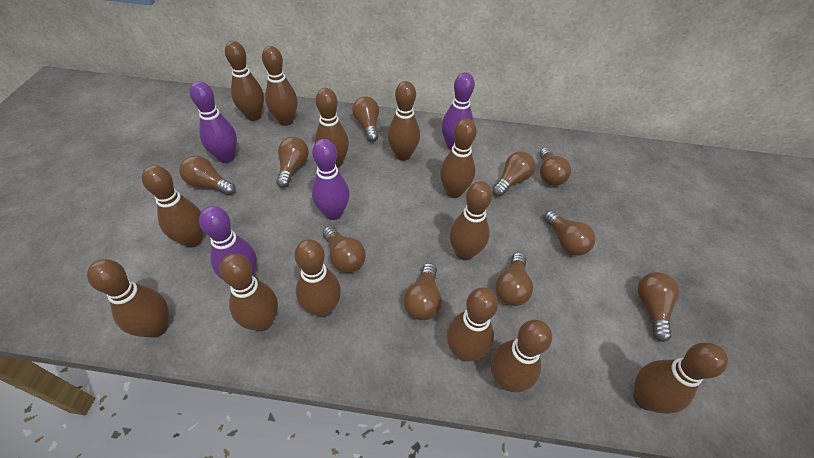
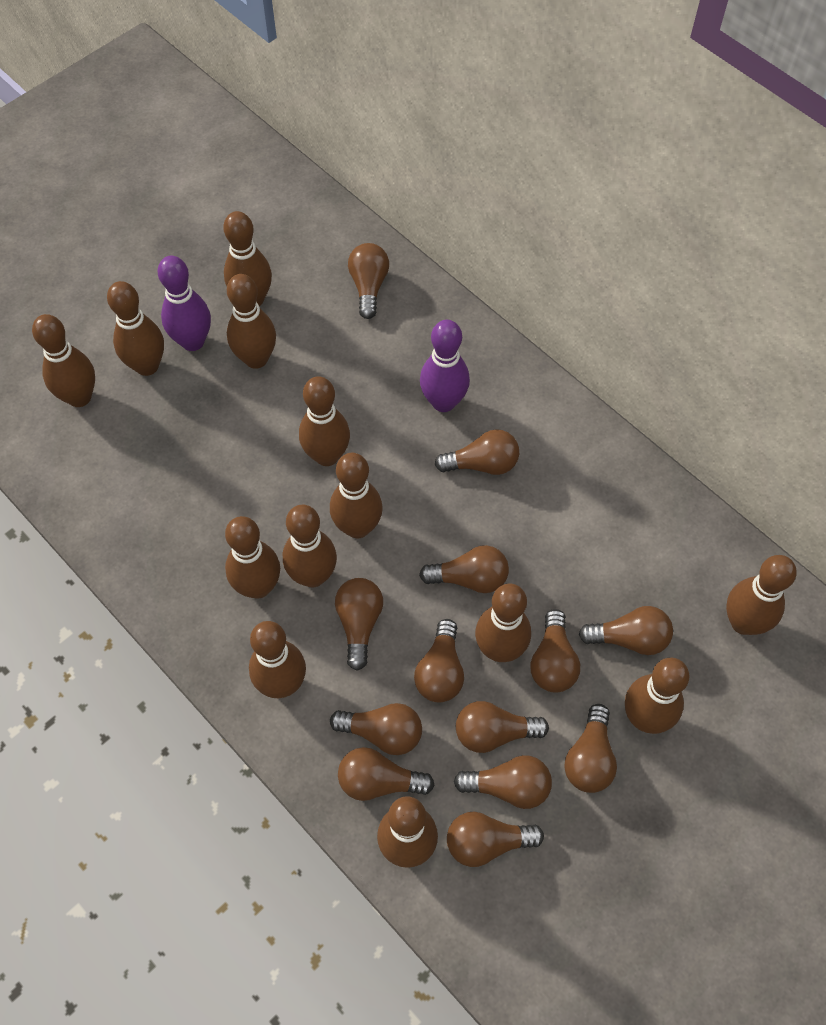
brown light bulb: [179,155,236,195] [276,137,309,188] [323,226,366,273] [352,96,379,142] [404,263,442,320] [493,151,535,196] [495,252,533,306] [540,147,571,186] [544,210,596,256] [638,272,680,342] = 10 -> [330,703,422,755] [335,578,383,671] [338,747,434,801] [348,243,389,319] [414,619,464,703] [419,545,509,593] [435,429,519,475] [447,812,544,867] [454,755,552,809] [456,701,549,753] [530,609,580,693] [564,704,617,793] [579,606,673,655] = 13
purple bowling pin: [190,81,237,163] [199,206,257,279] [312,139,349,220] [442,72,475,150] = 4 -> [157,256,211,351] [420,320,470,412] = 2

